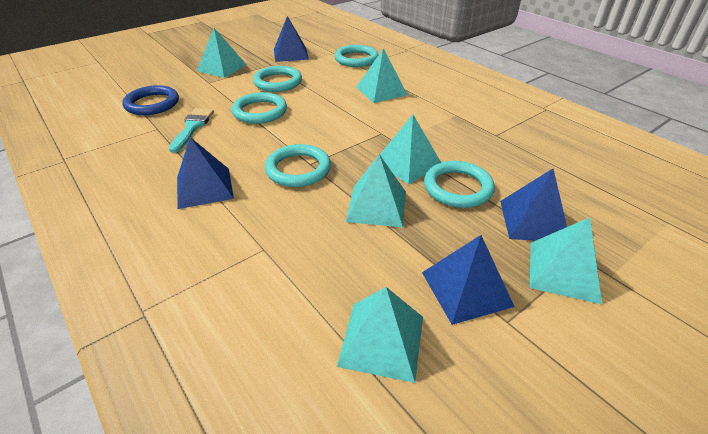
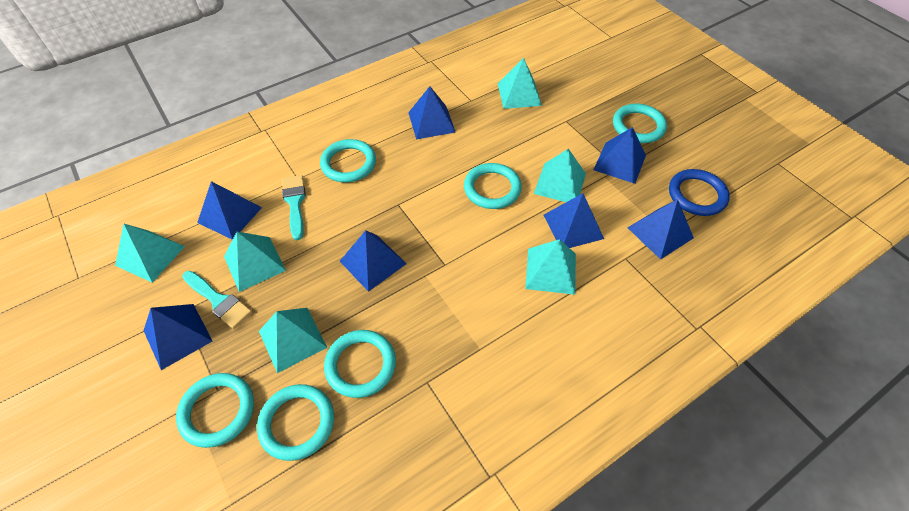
blue pyramid: [177,137,234,209] [274,16,309,62] [422,235,515,325] [500,169,567,241] = 4 -> [143,304,212,370] [197,181,262,240] [340,230,406,292] [408,86,455,139] [544,193,604,248] [594,127,646,184] [627,199,694,260] = 7
turquoise brush: [169,108,214,153] = 1 -> [182,271,252,329] [282,175,306,240] = 2
turquoise ring: [232,92,287,124] [253,66,302,92] [265,144,331,187] [334,45,379,67] [424,161,495,208] = 5 -> [176,373,254,448] [257,384,334,461] [320,139,376,183] [324,330,396,398] [464,163,522,209] [613,104,667,143] = 6

